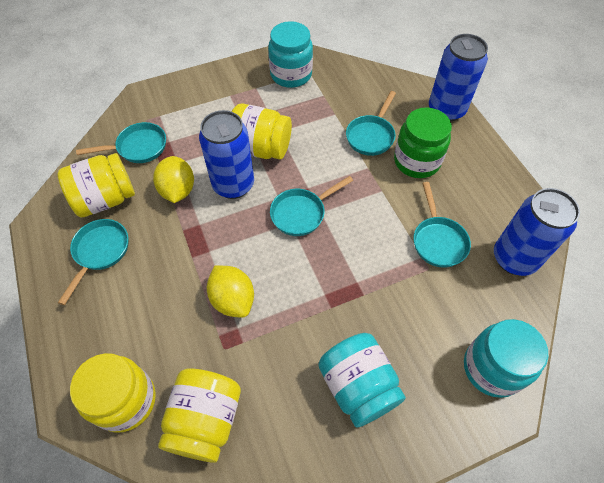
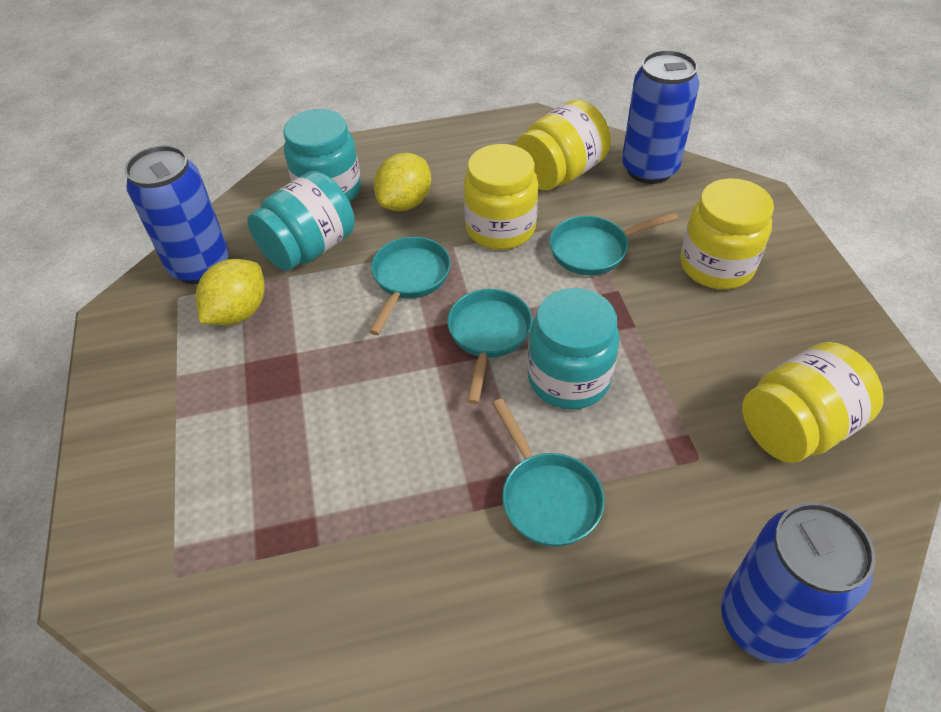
green jar: [394,108,452,178] = 1 -> none = 0
turquoise pan: [58,219,128,305] [76,122,166,163] [270,176,353,236] [346,91,396,156] [413,182,471,268] = 5 -> [369,237,451,335] [447,289,532,404] [492,399,605,547] [549,212,678,275] = 4

